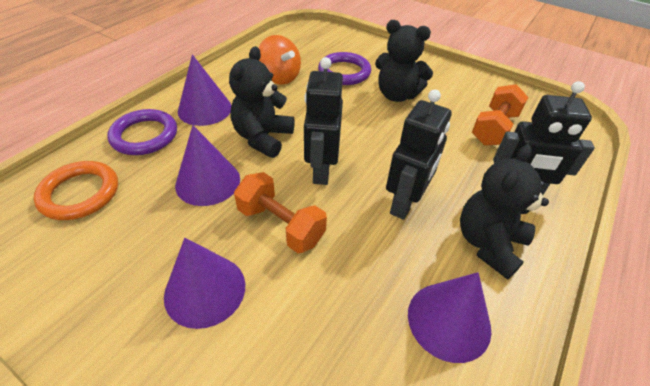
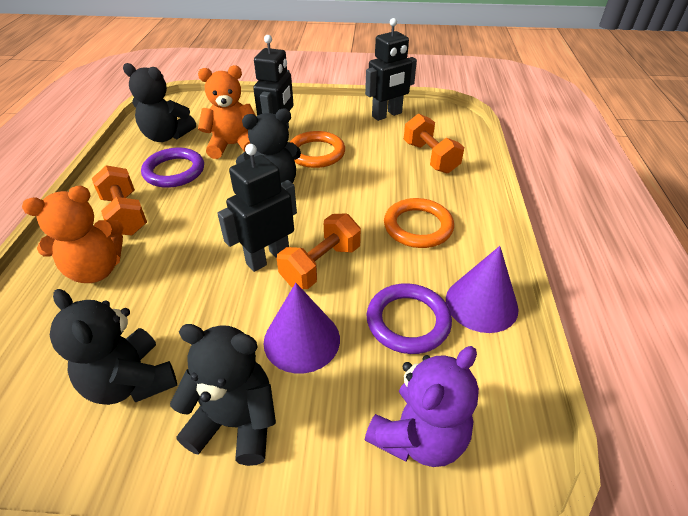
black teddy bear: [229,46,295,158] [375,20,433,102] [460,145,549,280] = 3 -> [50,289,177,405] [123,63,196,142] [170,324,276,466] [236,109,301,183] = 4
orange dumbbell: [234,172,327,253] [472,84,528,145] = 2 -> [92,165,147,235] [277,213,361,289] [404,114,464,173] = 3
orange ring: [33,161,118,220] = 1 -> [290,131,345,168] [384,198,454,248] = 2
orange spinning top: [259,35,301,84] = 1 -> none = 0
orange teddy bear: none = 0 -> [22,186,123,283] [198,65,256,159] = 2
purple cone: [164,238,245,329] [175,125,240,206] [178,54,232,126] [408,272,491,363] = 4 -> [264,283,340,374] [446,246,519,333] = 2
purple teddy bear: none = 0 -> [364,346,479,467] = 1

